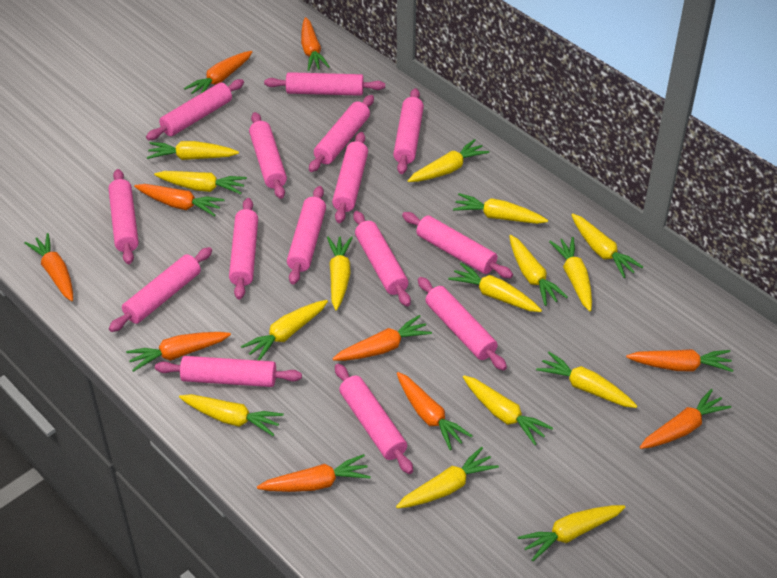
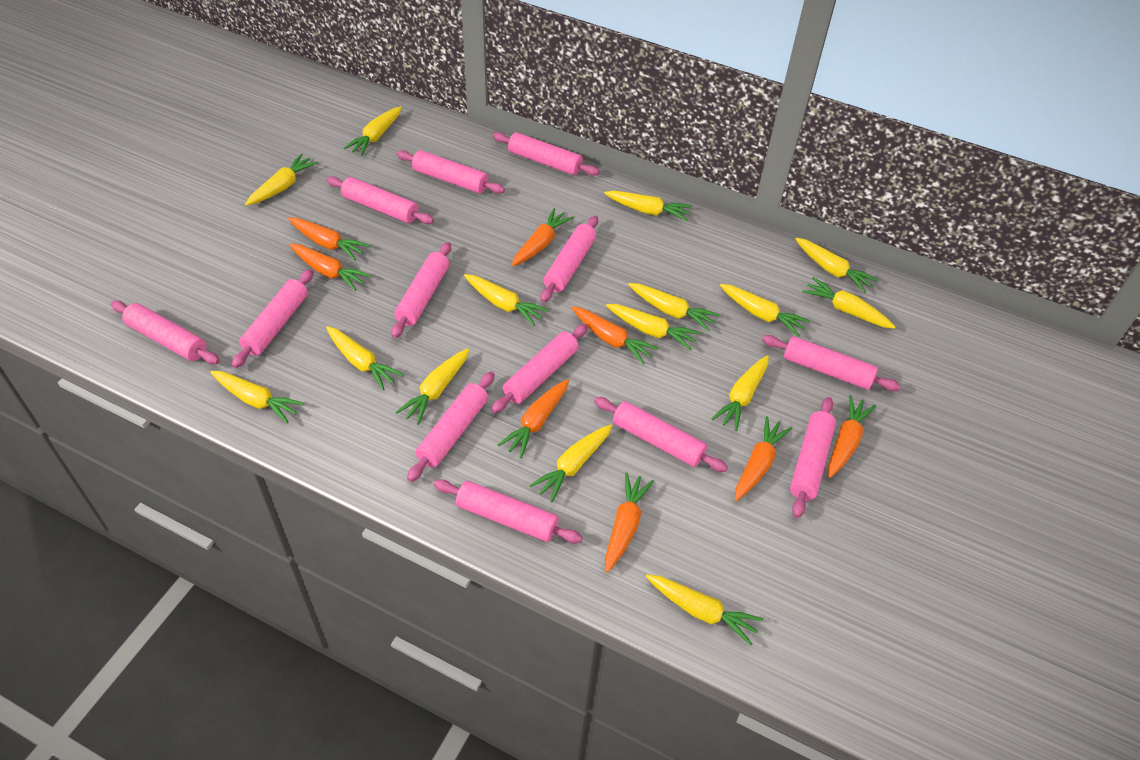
orange carrot: [24,233,73,301] [126,332,231,372] [134,184,224,216] [184,51,252,94] [257,454,371,492] [301,17,330,71] [333,315,432,361] [397,372,472,450] [626,349,733,372] [640,389,731,449] = 10 -> [288,217,370,260] [289,244,371,291] [498,379,569,458] [512,208,574,266] [572,306,658,364] [605,472,654,573] [735,416,792,501] [828,395,876,478] = 8
pink rolling pin: [108,169,139,264] [109,247,212,332] [146,79,244,140] [155,356,302,387] [229,198,258,300] [249,112,287,199] [264,72,385,96] [287,186,326,285] [309,95,374,172] [332,132,368,223] [335,364,413,474] [353,211,411,306] [393,88,424,174] [402,212,513,278] [418,277,507,371] = 15 -> [111,301,220,364] [232,269,314,368] [327,176,434,224] [391,242,451,338] [397,150,505,194] [407,371,495,482] [434,479,583,544] [491,324,588,413] [493,132,600,176] [541,216,598,302] [594,397,728,472] [762,335,901,391] [790,397,836,518] = 13

